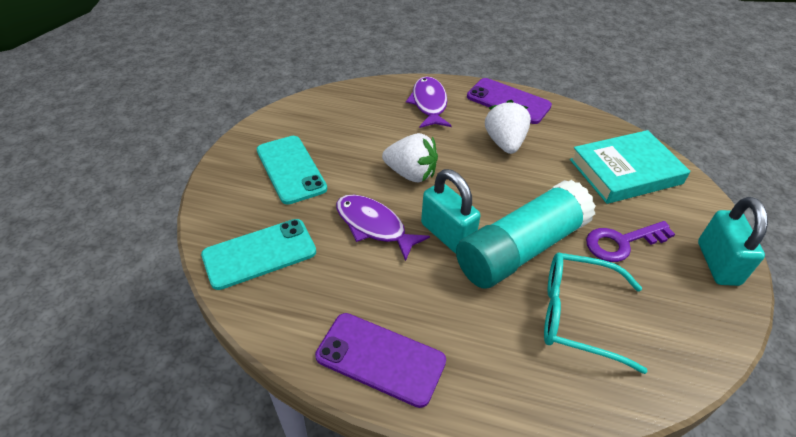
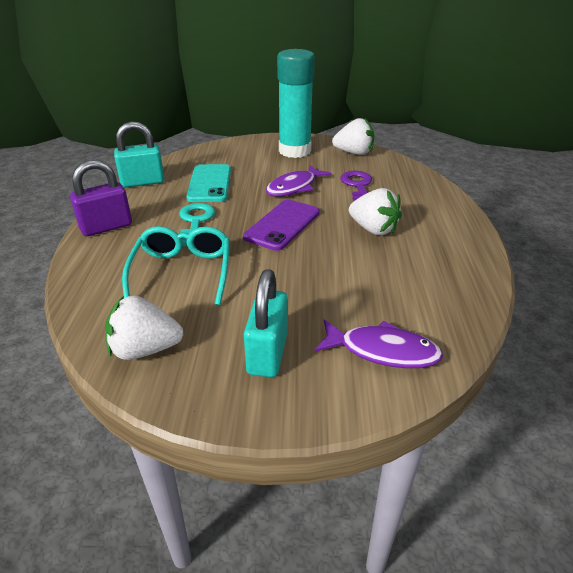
purple padlock: none = 0 -> [70,160,132,236] = 1
purple phone: [315,313,446,408] [467,78,552,124] = 2 -> [243,199,320,251] = 1
turquoise book: [570,130,690,204] = 1 -> none = 0
turquoise key: none = 0 -> [179,203,215,246] = 1
turquoise phone: [201,219,316,290] [257,136,327,204] = 2 -> [186,164,231,202] = 1
white strawberry: [382,133,438,183] [485,100,531,154] = 2 -> [105,296,183,360] [332,118,374,155] [349,188,402,235] = 3

